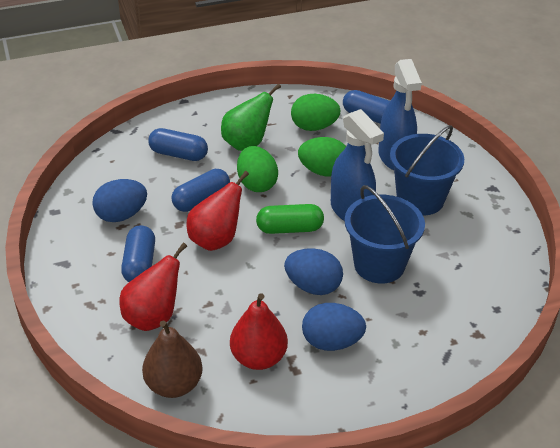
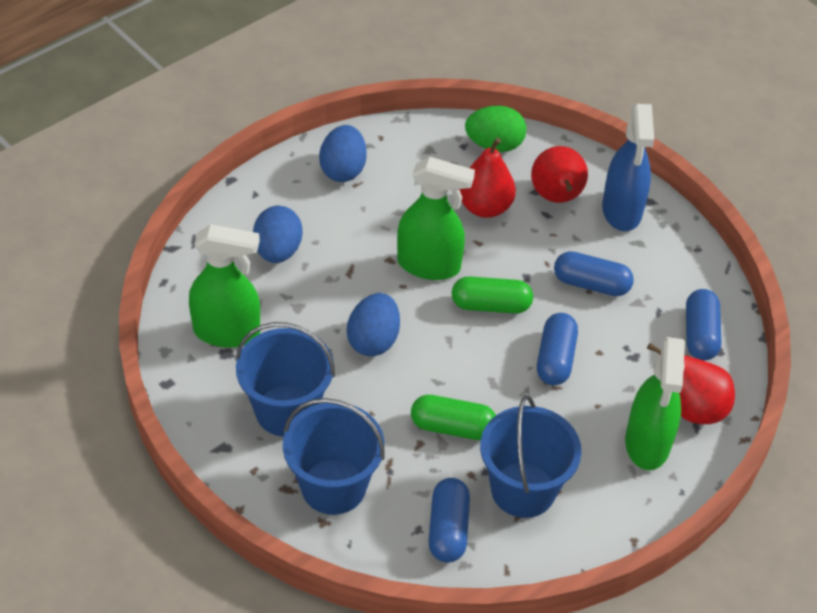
blue bucket: [345,185,425,283] [390,125,464,215] = 2 -> [235,322,335,437] [283,398,384,515] [480,395,582,518] = 3
blue spray bottle: [331,109,384,221] [378,59,422,170] = 2 -> [602,104,654,231] = 1
brown pear: [142,321,202,398] = 1 -> none = 0
green capsule: [256,204,324,234] = 1 -> [411,395,496,440] [452,276,533,314] = 2
green egg: [237,146,278,192] [291,94,341,131] [298,137,346,177] = 3 -> [465,106,526,152] = 1
green pear: [221,83,281,151] = 1 -> none = 0
green spray bottle: none = 0 -> [189,224,260,348] [397,157,475,280] [625,337,685,470] = 3

